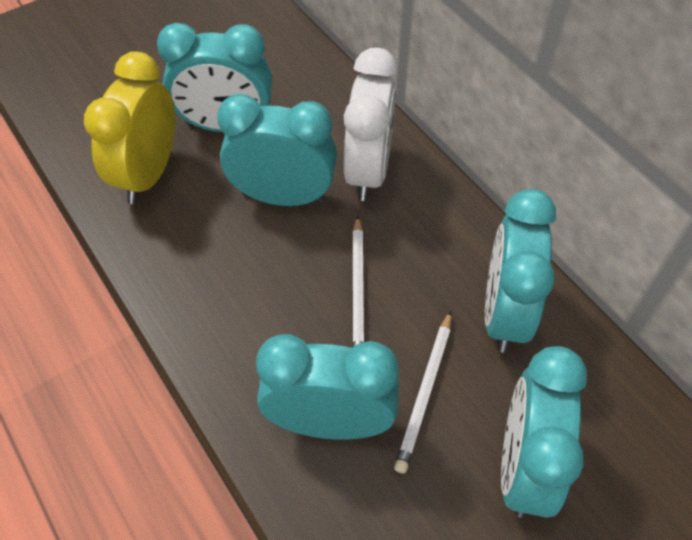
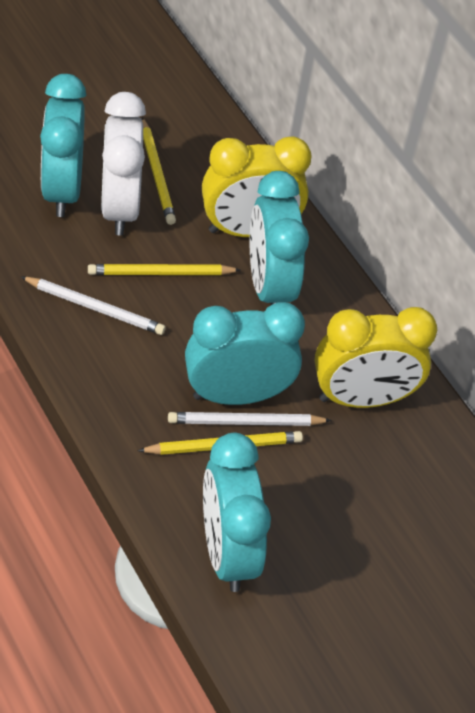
turquoise clock: [157,23,272,132] [217,94,337,206] [256,334,399,440] [485,189,556,353] [501,346,587,518] = 5 -> [40,74,86,217] [185,302,305,405] [203,433,271,592] [250,171,309,305] = 4
yellow clock: [84,51,175,204] = 1 -> [202,136,311,237] [315,307,437,408] = 2
yellow pencil: none = 0 -> [88,264,240,275] [138,431,303,455] [142,117,176,225] = 3

